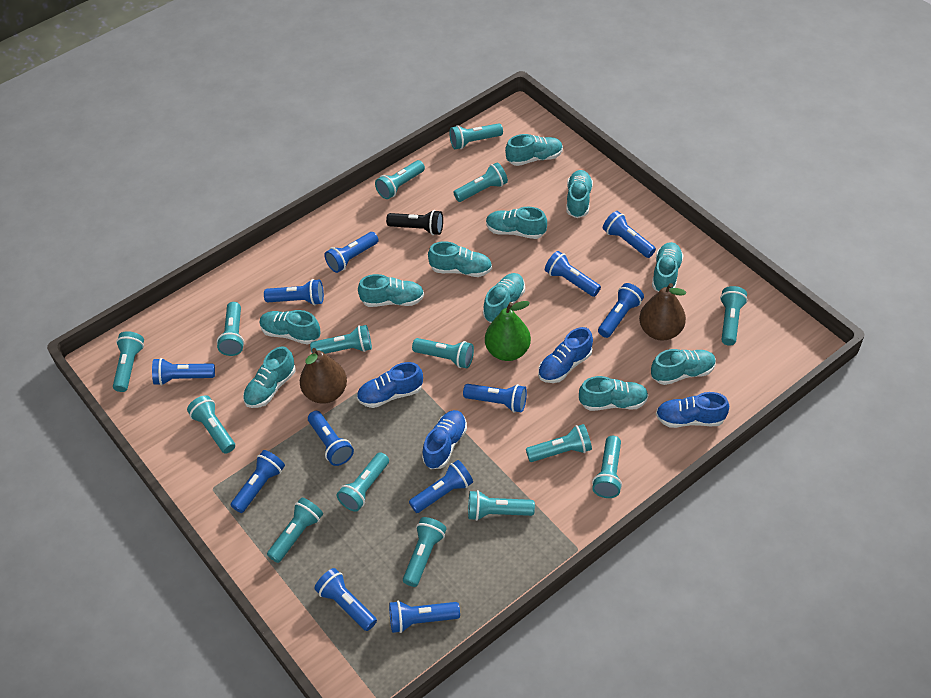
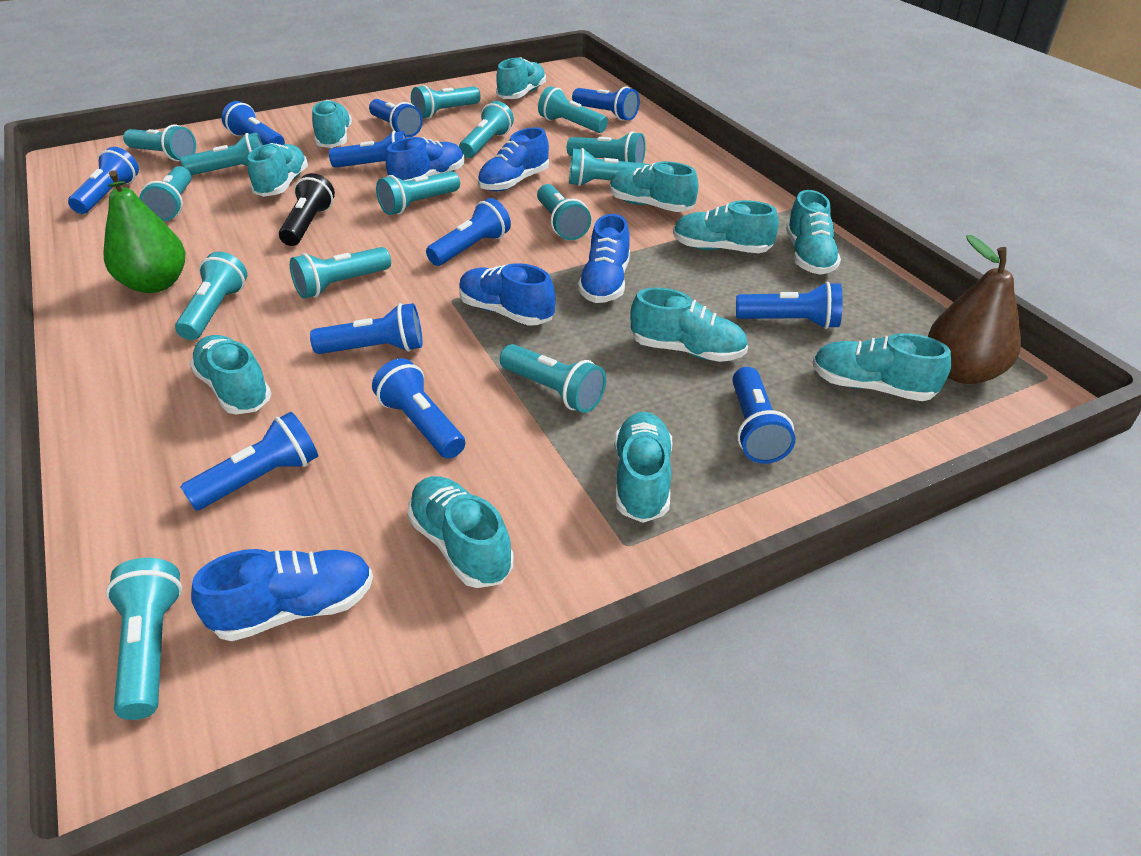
blue flashlight: [152,358,215,385] [231,450,285,513] [264,279,324,305] [308,411,354,466] [314,568,377,631] [324,232,379,273] [389,600,460,633] [409,460,473,513] [463,384,527,413] [545,251,601,297] [598,283,644,338] [603,211,656,258] = 12 -> [68,147,139,214] [181,412,318,511] [222,101,285,145] [310,303,422,354] [329,131,407,168] [369,99,423,137] [372,358,465,459] [426,198,511,266] [572,86,640,121] [732,367,795,464] [736,282,843,329] = 11
blue shoe: [357,362,423,408] [422,410,467,469] [538,327,593,383] [656,392,729,428] = 4 -> [191,549,373,641] [386,137,465,181] [459,263,555,326] [478,127,549,191] [578,214,630,303] = 5
brown pear: [300,348,347,404] [639,283,686,341] = 2 -> [928,235,1021,384] = 1
turquoise flashlight: [113,331,144,392] [187,395,235,454] [217,302,244,356] [267,497,323,563] [310,325,372,354] [337,452,389,512] [375,160,425,199] [403,517,447,587] [412,338,474,368] [449,123,503,149] [453,162,508,202] [468,490,535,521] [526,424,592,462] [592,436,622,498] [720,286,748,346] = 15 -> [106,558,182,720] [123,124,196,161] [139,166,192,221] [175,252,247,340] [181,132,262,175] [290,247,391,299] [376,171,460,215] [411,85,481,119] [459,101,514,158] [500,344,606,413] [537,184,591,240] [538,86,608,133] [567,131,646,163] [569,148,649,186] = 14

